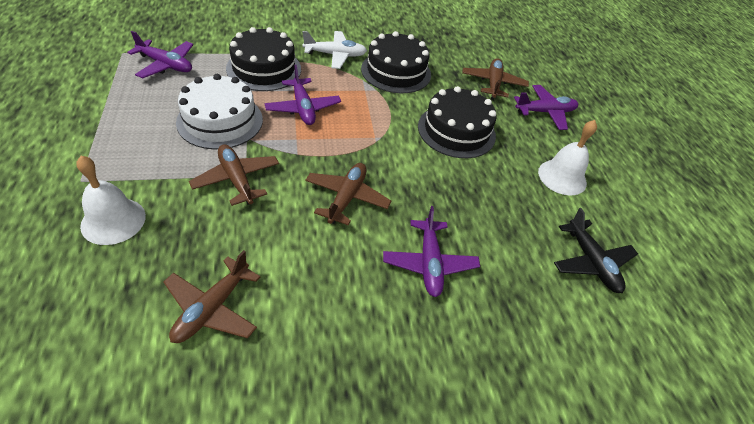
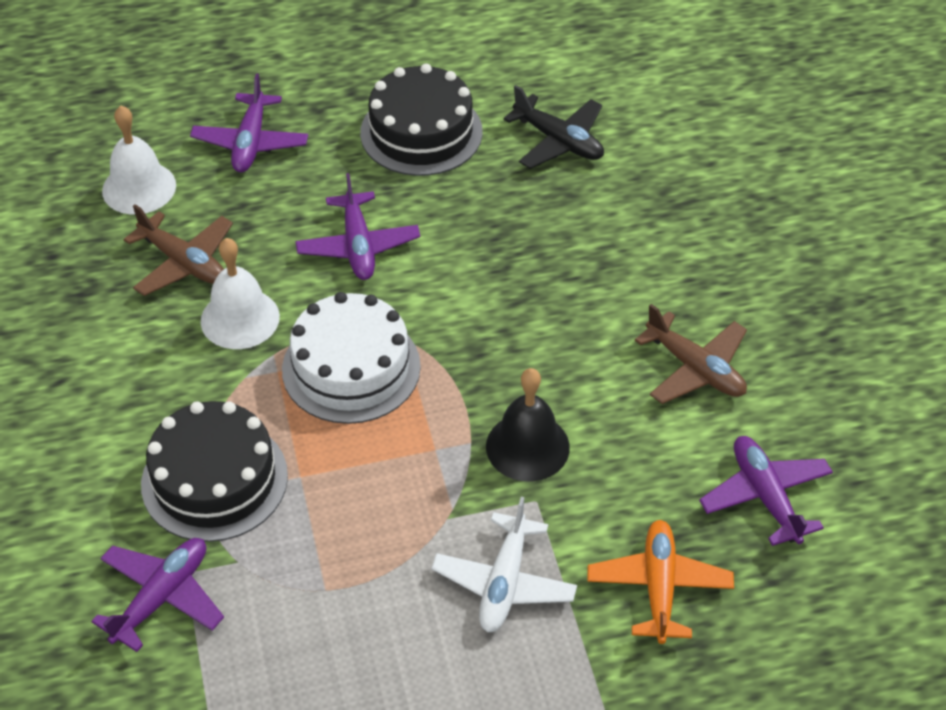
black bell: none = 0 -> [486,368,570,482] = 1
black cake: [226,27,301,91] [361,31,431,93] [418,86,497,158] = 3 -> [141,401,288,542] [360,64,483,176] = 2
brown plane: [163,250,261,343] [189,144,279,206] [305,163,391,226] [462,58,529,100] = 4 -> [124,204,233,296] [635,304,747,404] = 2
orange plane: none = 0 -> [587,520,734,644] = 1

